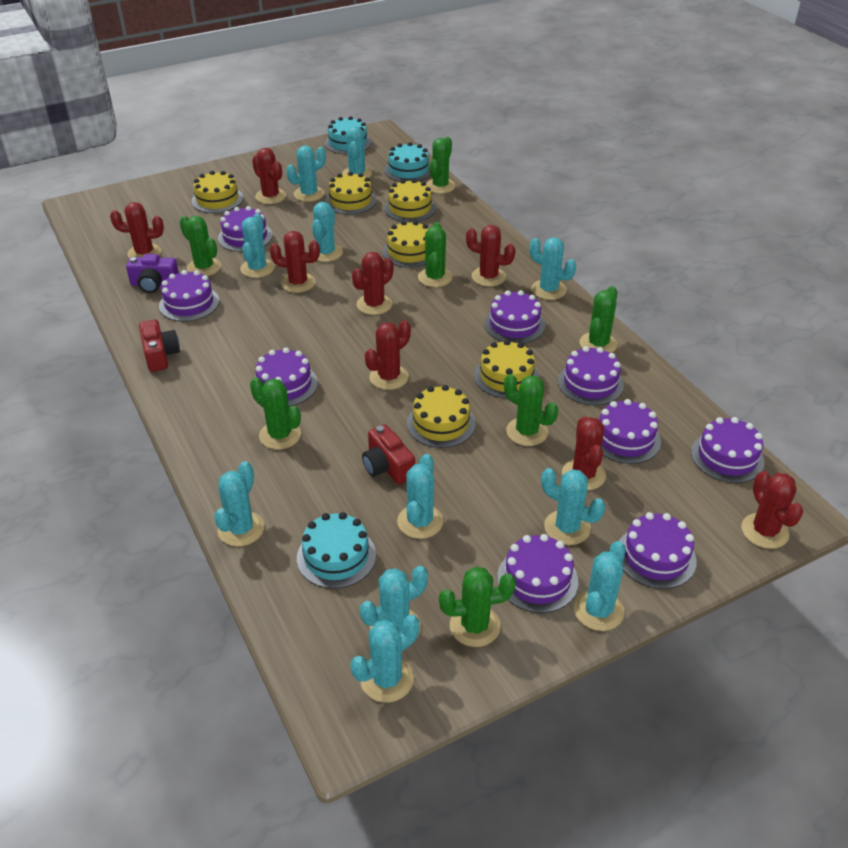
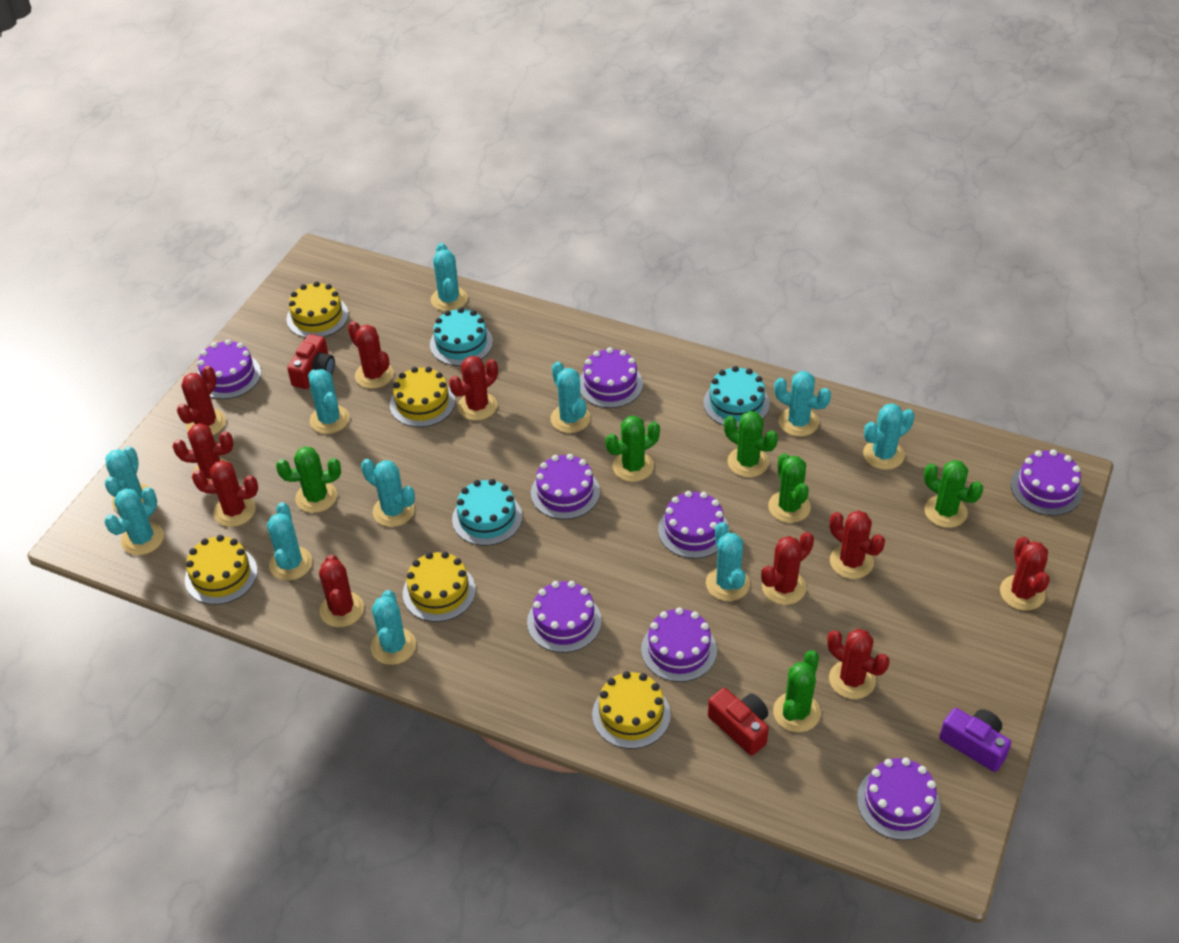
green cactus: [180,216,221,276] [250,377,301,449] [418,222,452,287] [426,137,456,194] [439,567,516,647] [504,374,558,446] [580,286,618,353] = 7 -> [276,447,341,513] [606,416,660,482] [724,411,778,477] [768,453,811,523] [773,650,821,732] [924,460,983,528] = 6
purple cake: [159,270,219,322] [218,206,273,252] [255,348,318,406] [484,290,545,343] [497,534,579,613] [558,346,624,405] [599,399,661,464] [619,512,697,589] [691,417,764,483] = 9 -> [198,339,261,399] [527,581,602,653] [531,454,600,519] [580,347,643,408] [641,607,717,682] [658,491,729,559] [857,758,940,840] [1011,449,1083,516] = 8
red cactus: [110,202,164,259] [252,148,286,204] [270,231,320,293] [352,252,393,315] [365,320,411,390] [466,225,516,286] [562,417,606,490] [741,471,803,549] = 8 -> [173,423,233,480] [177,366,226,435] [192,460,258,527] [319,555,364,627] [348,321,393,389] [449,356,498,421] [761,532,814,605] [827,629,889,699] [830,510,885,579] [1000,537,1050,611] = 10
yellow cake: [191,171,243,213] [325,172,376,214] [383,221,429,268] [384,179,436,222] [407,385,476,448] [474,340,539,398] = 6 -> [185,535,257,605] [286,281,349,338] [390,367,455,427] [403,551,476,622] [592,671,671,749] = 5

